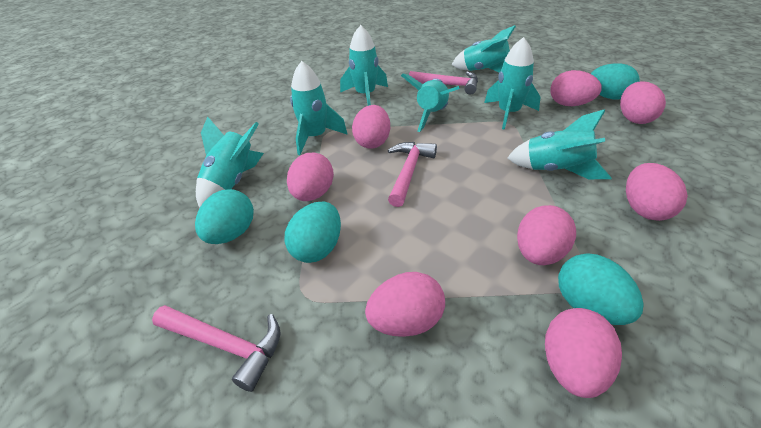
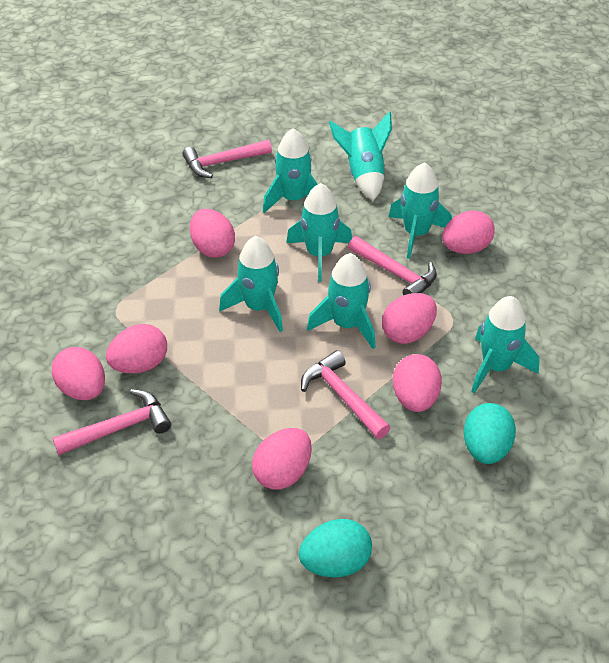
pink egg: [287,153,334,201] [352,105,390,149] [365,272,445,337] [517,205,576,265] [545,308,622,398] [550,70,602,106] [620,81,666,124] [626,163,688,221] = 8 -> [52,347,105,400] [106,324,167,373] [190,209,235,258] [252,428,312,490] [382,293,437,344] [393,354,442,412] [442,210,495,254] = 7
pink hammer: [152,305,281,392] [388,142,437,207] [409,71,478,95] = 3 -> [52,389,171,455] [182,140,272,178] [301,350,390,439] [348,236,437,295] = 4
turquoise egg: [195,189,254,244] [284,202,341,263] [558,253,644,325] [591,63,639,99] = 4 -> [299,519,372,577] [464,403,516,464] = 2

